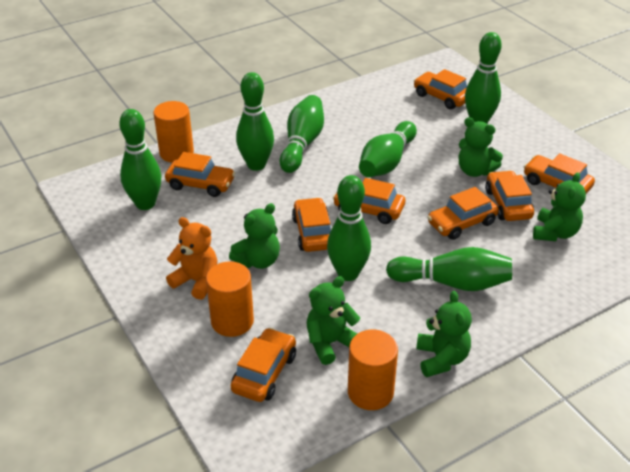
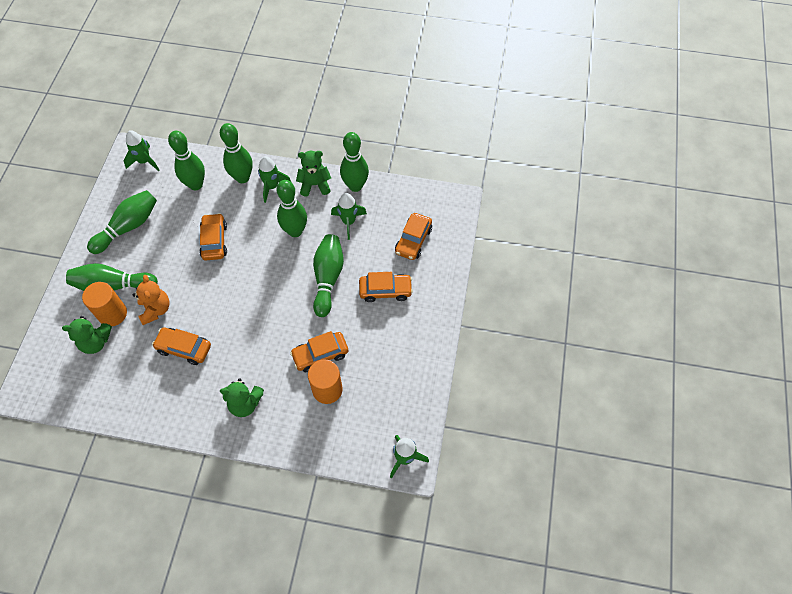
green rocket: none = 0 -> [124,130,159,171] [258,156,291,203] [331,193,367,240] [390,435,429,479] = 4
green teddy bear: [229,203,280,269] [307,276,360,365] [416,291,472,377] [459,117,503,177] [533,172,586,241] = 5 -> [62,316,112,354] [220,379,264,417] [296,151,331,197] = 3
orange car: [165,152,235,197] [231,328,296,402] [292,197,331,252] [333,178,405,224] [414,69,467,110] [427,187,499,240] [485,170,534,221] [524,153,595,194] = 8 -> [152,327,211,365] [199,213,227,260] [290,331,348,372] [359,272,413,302] [395,213,432,260] = 5
orange cylinder: [153,101,194,162] [206,261,254,337] [348,330,398,410] = 3 -> [82,282,127,326] [308,360,343,404] = 2

